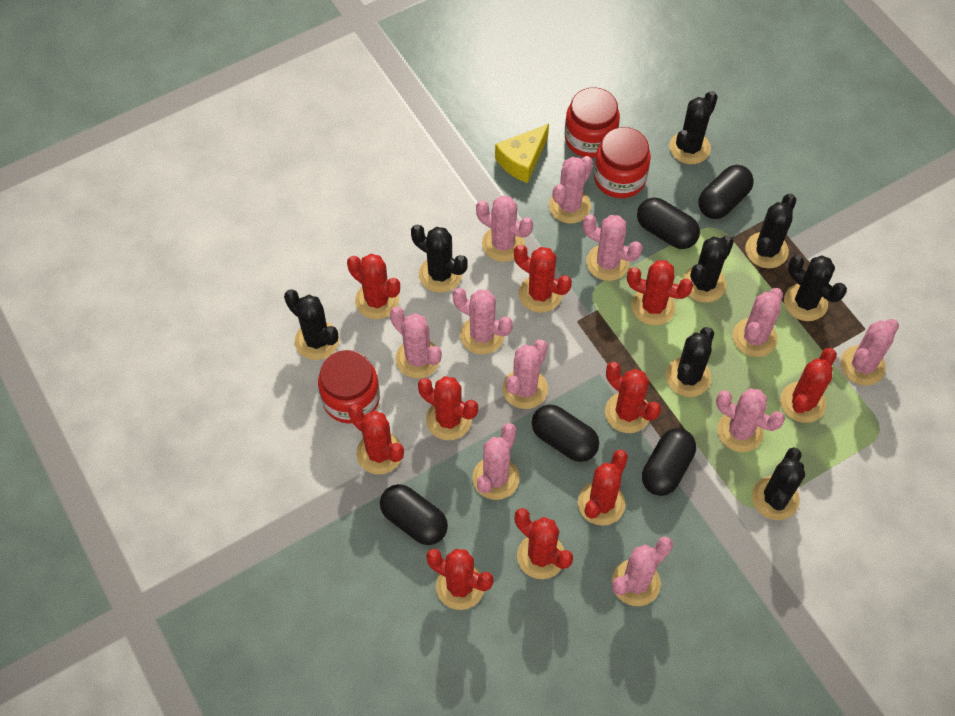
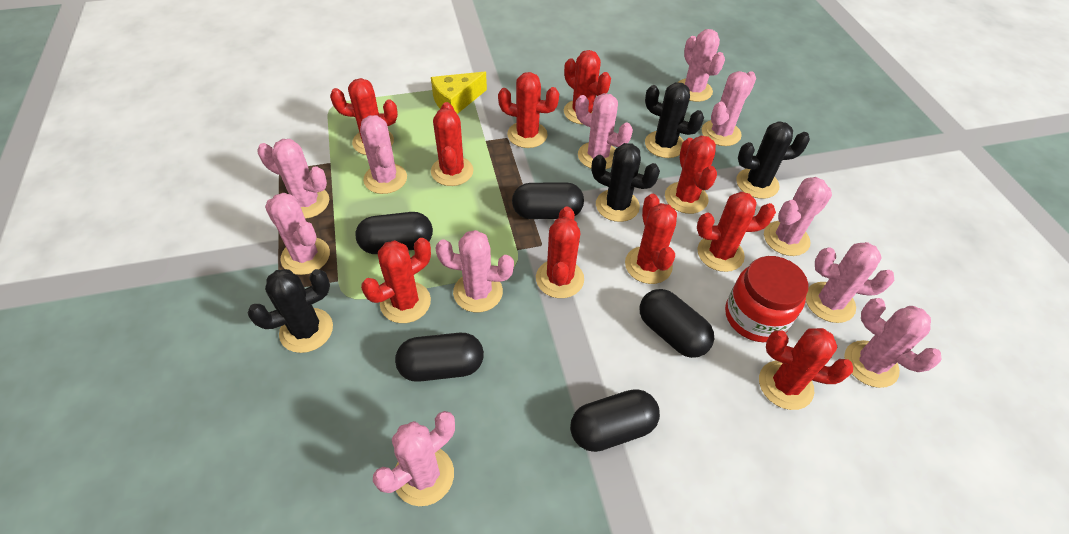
black cactus: [284,289,339,360] [411,225,468,293] [666,327,714,397] [669,91,718,164] [683,236,734,303] [745,194,796,268] [752,447,805,520] [784,255,847,321] = 8 -> [247,269,333,353] [591,143,660,222] [645,82,704,158] [736,121,810,199] = 4
red jar: [318,350,380,424] [565,87,620,158] [594,127,651,198] = 3 -> [725,256,808,342] = 1

